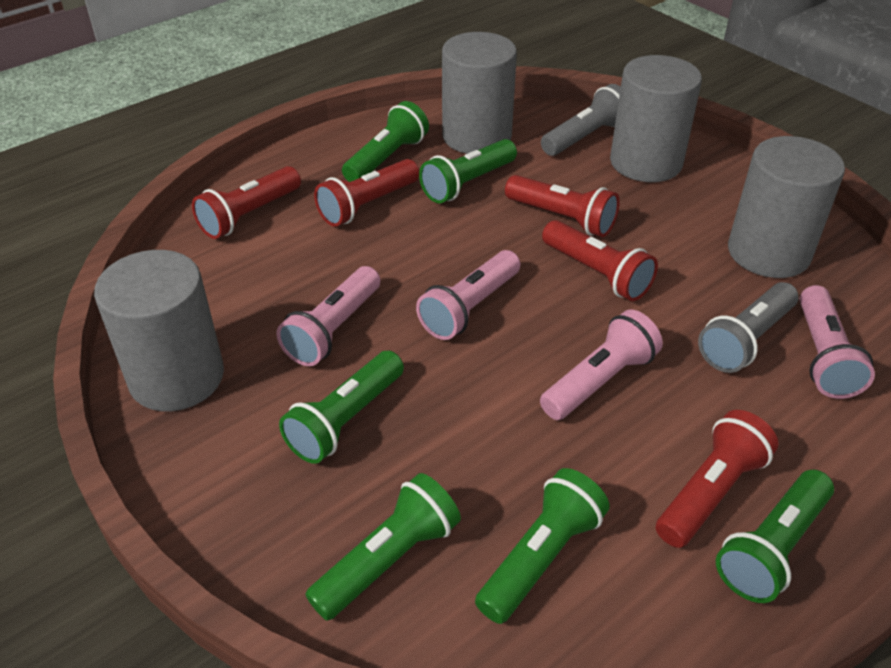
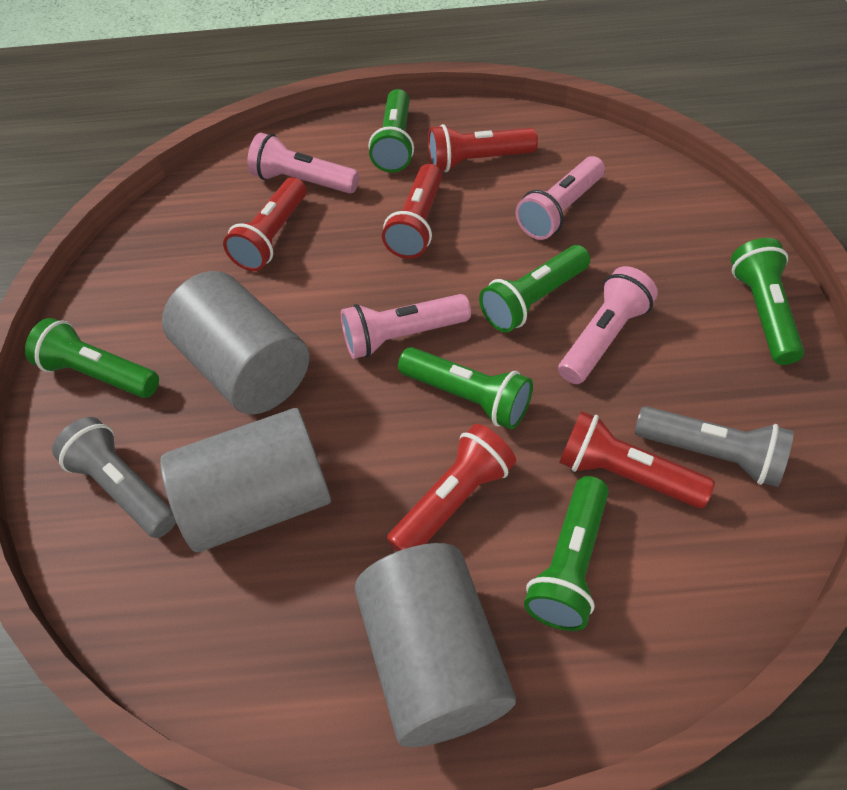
grey cylinder: [94,250,224,411] [442,32,517,154] [610,55,702,182] [728,136,845,278] = 4 -> [160,408,331,552] [162,271,309,415] [355,543,516,747] = 3

